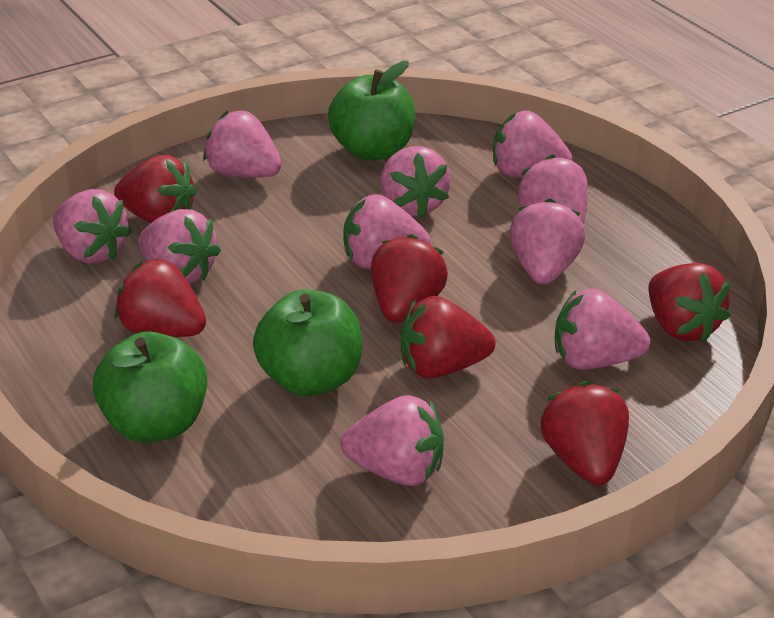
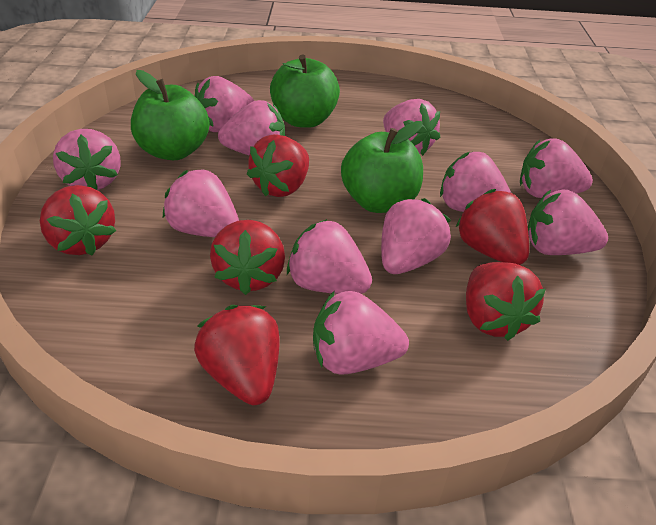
pink strawberry: [53,189,132,263] [138,209,221,284] [203,111,282,178] [341,395,444,486] [343,194,430,269] [381,146,451,218] [493,111,572,178] [510,198,585,284] [517,154,588,224] [555,289,650,370] = 10 -> [53,129,121,190] [163,169,239,237] [195,76,254,132] [218,100,285,156] [287,219,372,294] [313,291,409,375] [381,198,451,274] [383,99,440,156] [440,152,511,212] [520,138,593,198] [528,190,608,255] = 11

